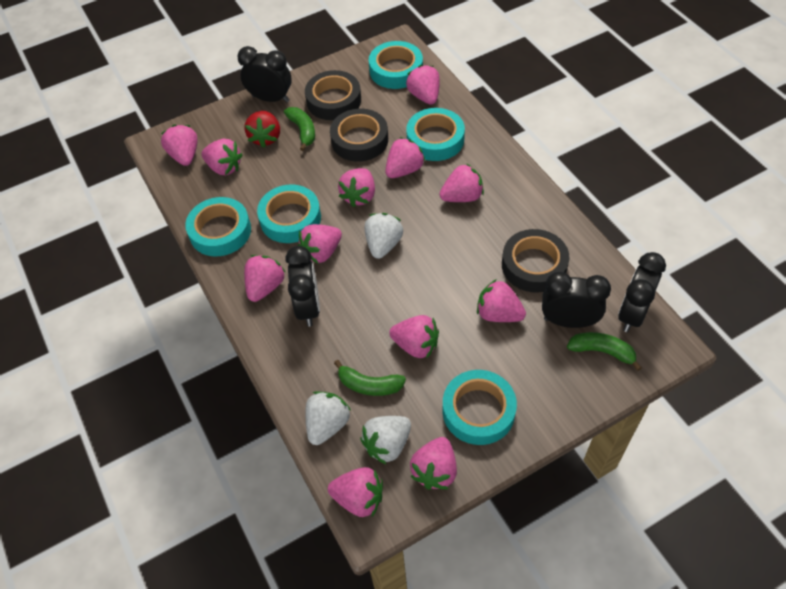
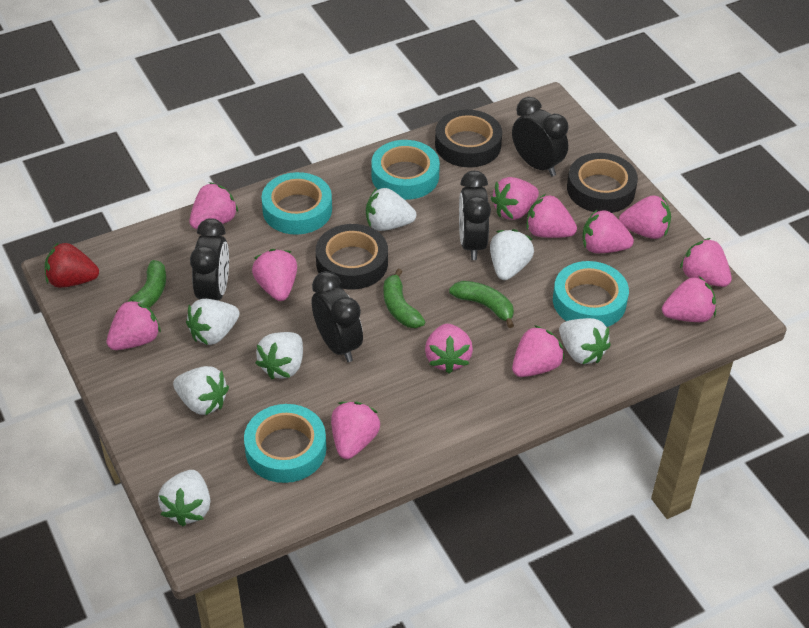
turquoise tape: [185,197,251,256] [257,185,321,243] [369,41,423,89] [406,108,465,161] [442,370,517,445] = 5 -> [244,404,326,483] [261,172,332,235] [371,140,440,200] [553,261,629,327] = 4
white strawberry: [305,391,351,445] [360,416,411,464] [365,213,403,259] = 3 -> [158,470,210,526] [173,366,229,415] [186,299,240,345] [256,332,303,379] [366,188,416,231] [490,229,534,280] [559,318,611,364] = 7

